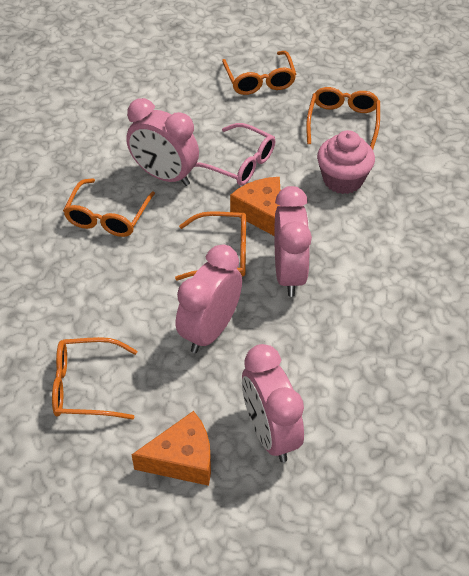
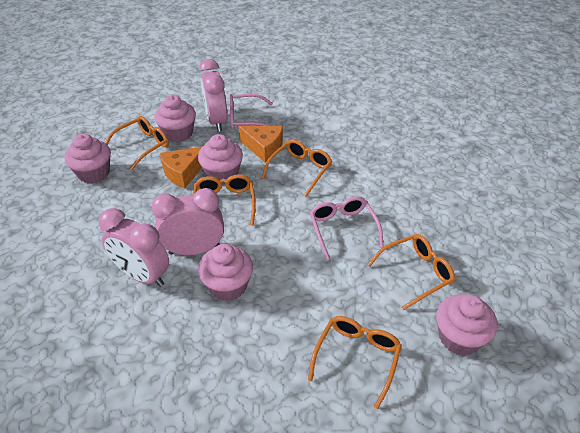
pink clock: [126,98,199,186] [176,244,242,353] [242,344,304,462] [274,186,312,297] = 4 -> [99,208,169,287] [151,188,224,255] [199,59,227,132] = 3
pink cupcake: [317,130,375,194] = 1 -> [65,134,111,183] [154,95,196,142] [198,134,243,184] [198,244,253,301] [436,294,498,355] = 5
pink glasses: [194,123,275,186] = 1 -> [229,94,273,130] [310,196,383,260] = 2

